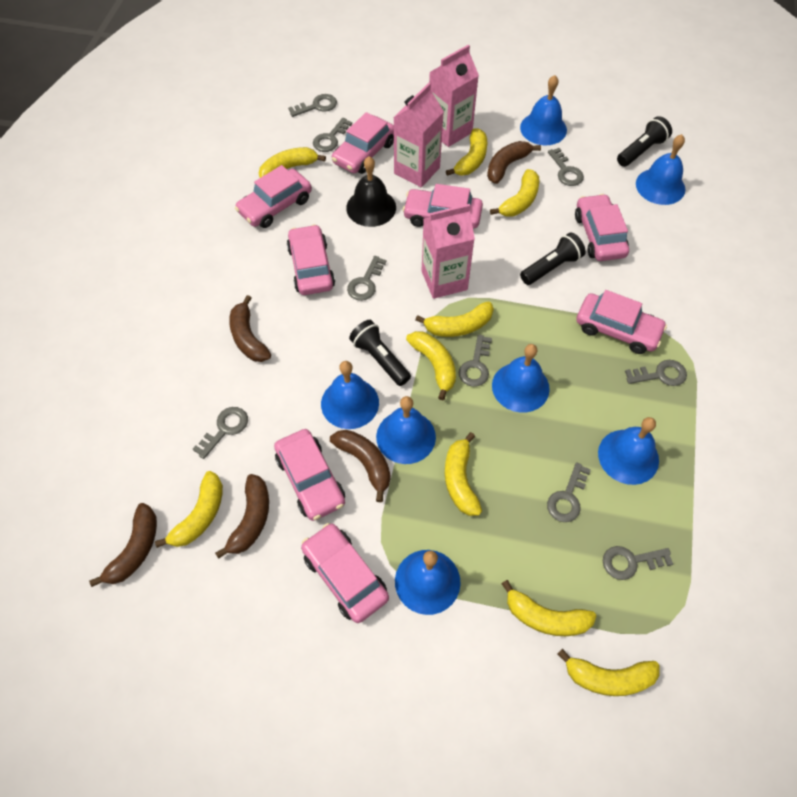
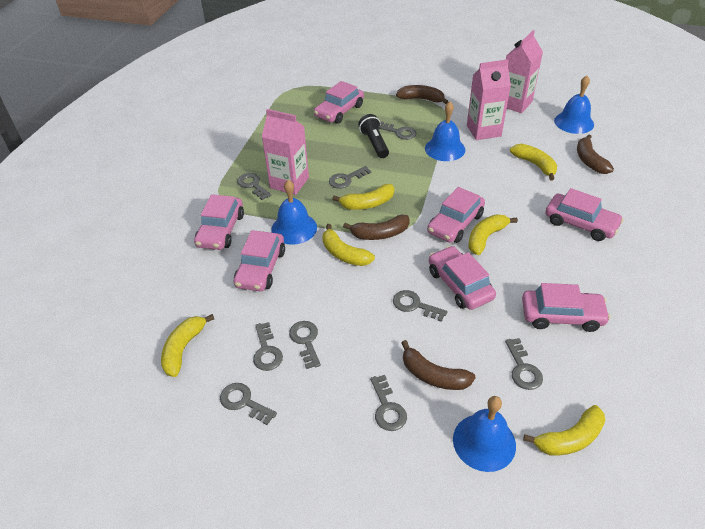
black bell: [346,156,396,227] = 1 -> none = 0
black flashlight: [349,320,411,386] [520,233,586,285] [617,116,672,167] = 3 -> [358,114,389,158] = 1
blue bell: [321,361,379,429] [376,396,436,464] [395,550,461,615] [492,344,550,413] [520,75,567,145] [598,417,659,485] [636,134,685,205] = 7 -> [271,180,317,245] [425,101,465,161] [453,396,516,472] [554,75,594,134] = 4
brown banana: [89,503,157,587] [215,474,269,559] [229,295,271,362] [330,430,391,502] [487,141,541,184] = 5 -> [343,215,410,240] [396,85,449,104] [401,340,476,390] [577,135,614,174] = 4
pink car: [235,165,312,228] [274,429,345,521] [287,224,335,295] [301,523,389,623] [332,112,394,174] [403,184,483,228] [575,194,629,261] [576,290,667,354] = 8 -> [194,194,244,250] [234,230,285,291] [314,81,364,124] [427,187,485,243] [429,246,496,310] [522,283,610,332] [545,188,624,241] = 7
yellow banana: [155,471,223,548] [259,147,326,178] [406,331,456,400] [416,302,494,337] [445,432,482,516] [446,128,487,176] [490,169,539,217] [502,580,596,636] [557,649,660,696] = 9 -> [161,314,214,377] [322,224,375,266] [332,184,394,210] [468,214,518,255] [510,144,557,181] [523,405,606,455] = 6

